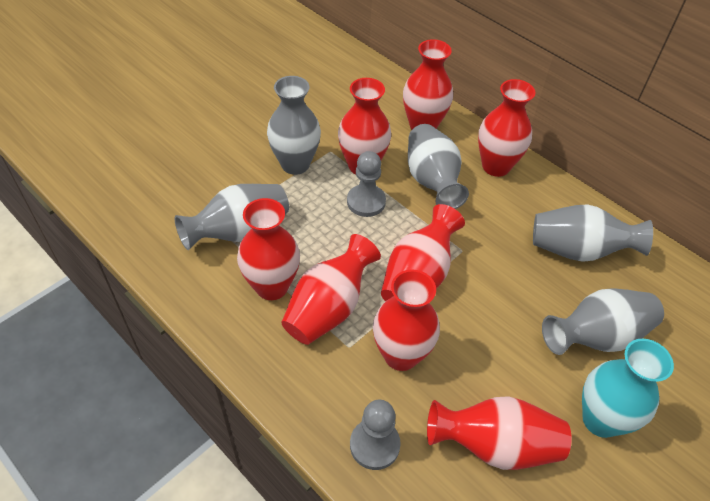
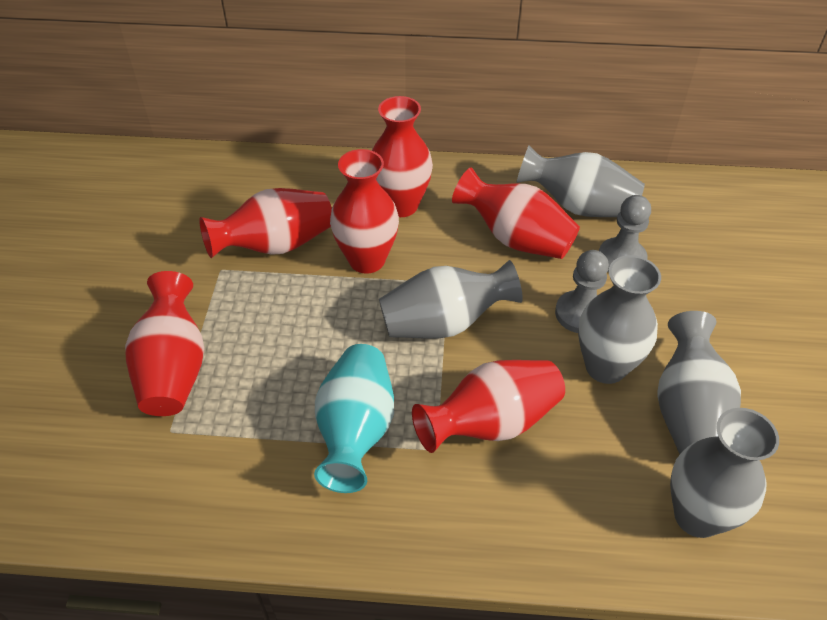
red vase: [237,198,300,300] [282,234,381,345] [338,78,391,174] [373,269,440,371] [381,204,465,301] [403,39,453,130] [427,397,572,470] [478,79,535,177] = 8 -> [125,271,204,416] [199,188,332,258] [330,149,399,274] [372,96,433,217] [412,360,565,453] [452,167,580,259] = 6

